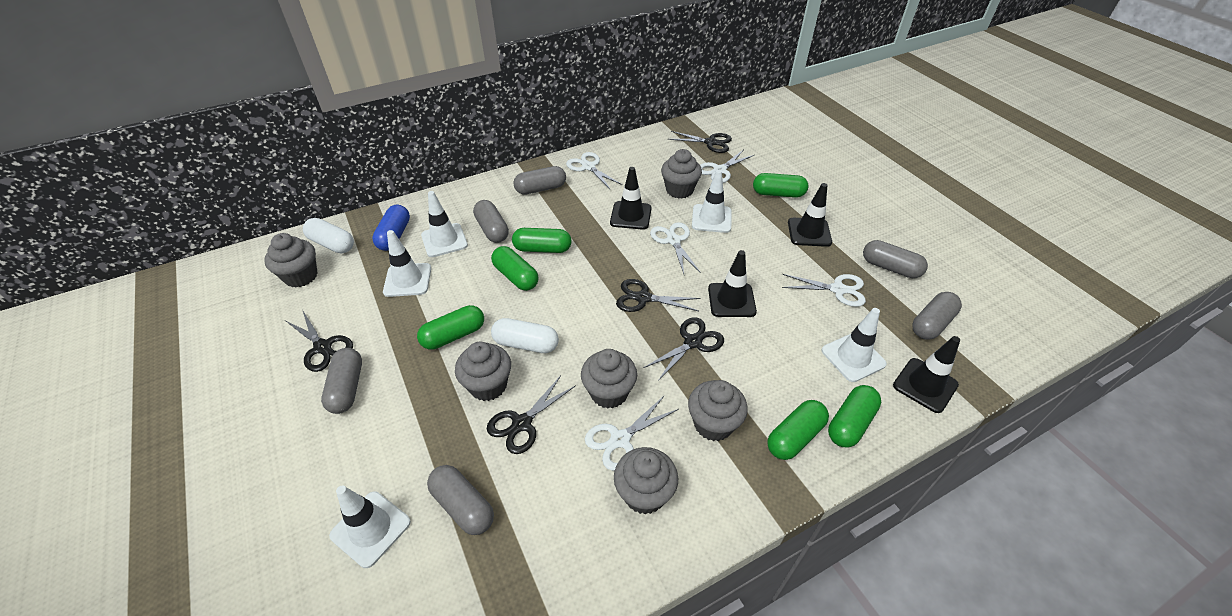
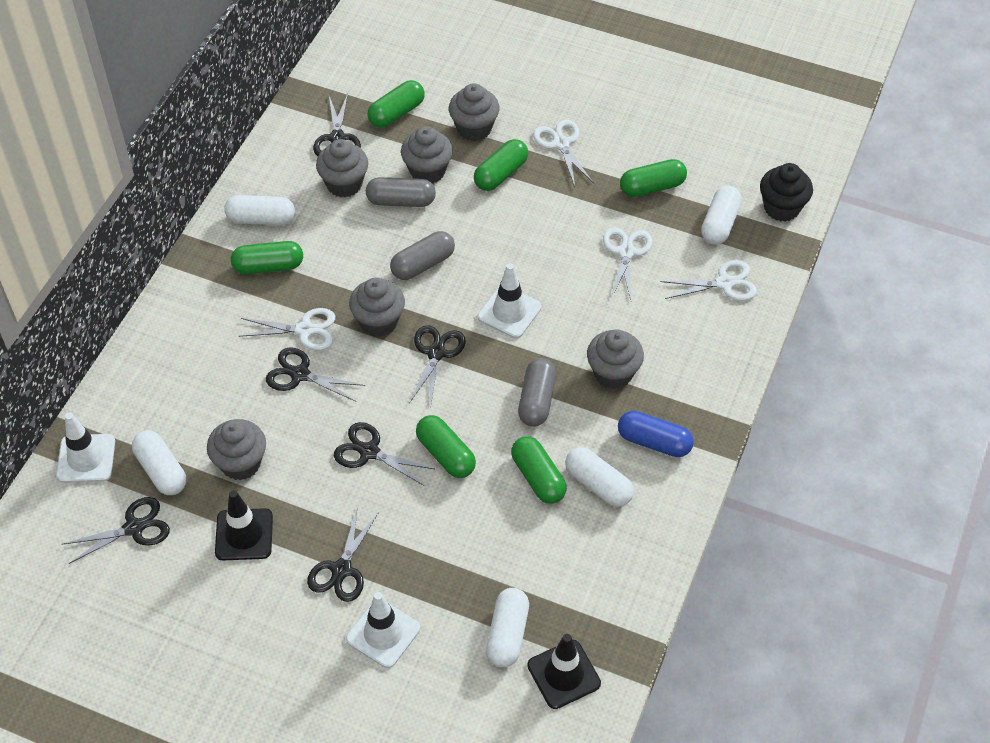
black cupcake: none = 0 -> [760,163,813,222] = 1
black scissors: [286,311,353,372] [487,375,576,454] [616,279,701,312] [644,317,724,381] [668,131,732,153] = 5 -> [62,497,170,564] [266,348,365,401] [307,506,379,602] [313,94,361,156] [334,422,434,486] [409,325,466,406] = 6
black traffic cone: [610,167,651,230] [708,250,757,317] [788,183,832,247] [893,336,960,413] = 4 -> [215,490,273,560] [527,634,601,709] = 2
grey capsule: [321,348,362,414] [427,465,494,535] [473,200,509,243] [513,166,566,195] [863,240,928,278] [912,292,962,340] = 6 -> [366,177,436,207] [390,231,455,280] [518,358,556,427] = 3
white capsule: [303,218,354,253] [491,318,559,353] = 2 -> [132,430,186,495] [224,195,295,225] [486,588,529,667] [565,447,634,507] [701,186,742,245] = 5
white scissors: [566,152,622,189] [585,396,679,471] [650,222,701,274] [700,150,754,183] [782,274,866,307] = 5 -> [239,308,335,350] [533,120,593,186] [603,227,652,300] [660,260,757,301] = 4
white traffic cone: [329,486,411,568] [383,230,431,297] [421,191,468,257] [692,170,732,233] [822,308,887,382] = 5 -> [56,413,115,483] [346,592,420,668] [478,263,542,338] = 3

